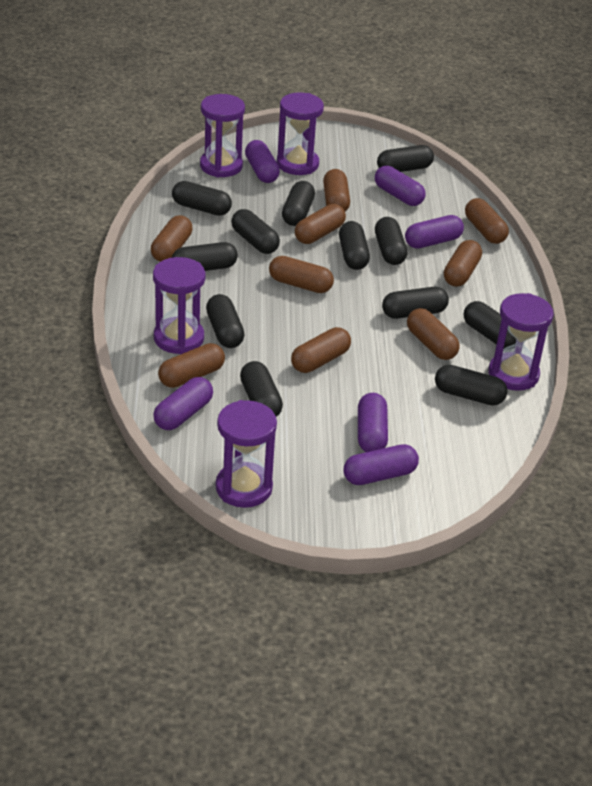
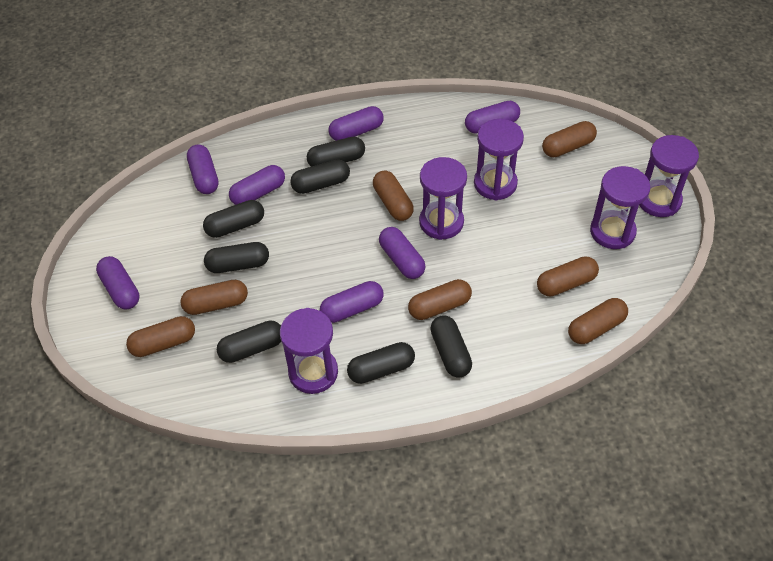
black capsule: [172,181,232,216] [172,242,238,271] [206,294,244,348] [231,209,280,254] [240,361,283,417] [282,181,315,226] [339,221,370,270] [375,217,407,265] [377,145,434,172] [382,287,449,319] [435,365,508,406] [464,301,516,348] = 12 -> [203,200,264,238] [204,242,269,273] [217,320,281,363] [290,160,350,194] [307,137,365,167] [347,342,415,384] [430,315,472,378] = 7
brown capsule: [151,215,193,262] [158,343,225,388] [269,256,334,293] [291,327,351,373] [295,204,346,244] [323,169,350,211] [407,308,460,360] [444,240,482,287] [465,198,509,244] = 9 -> [126,316,195,357] [180,280,248,315] [373,171,414,221] [408,279,472,320] [537,256,599,297] [542,121,597,157] [568,298,628,344] = 7
purple capsule: [153,377,213,430] [245,140,280,183] [343,444,419,485] [358,393,388,452] [375,166,425,206] [405,215,464,249] = 6 -> [96,256,139,309] [187,144,219,194] [229,165,285,205] [320,281,384,323] [329,106,384,141] [379,227,425,279] [465,101,520,134] = 7

